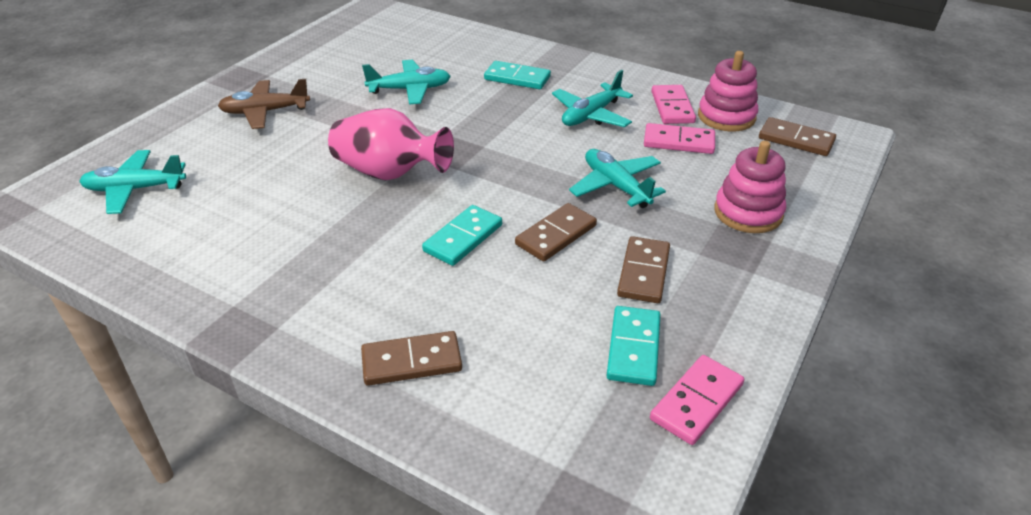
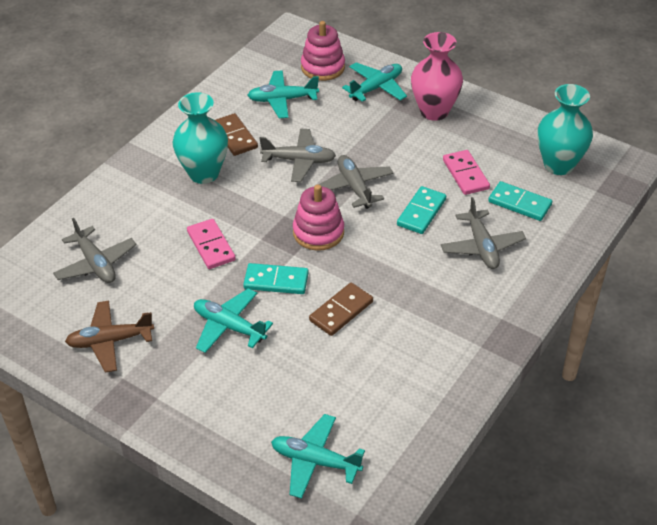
brown domino: [361,331,462,386] [515,203,597,262] [617,236,670,303] [759,117,836,156] = 4 -> [215,113,258,156] [309,282,373,336] = 2
grey plane: none = 0 -> [53,218,136,283] [259,129,336,182] [318,155,394,209] [441,197,526,269] = 4
pink domino: [644,123,715,154] [650,355,744,445] [652,85,696,124] = 3 -> [187,219,236,269] [443,150,490,195] = 2
turquoise vase: none = 0 -> [173,92,228,184] [537,84,593,175] = 2

